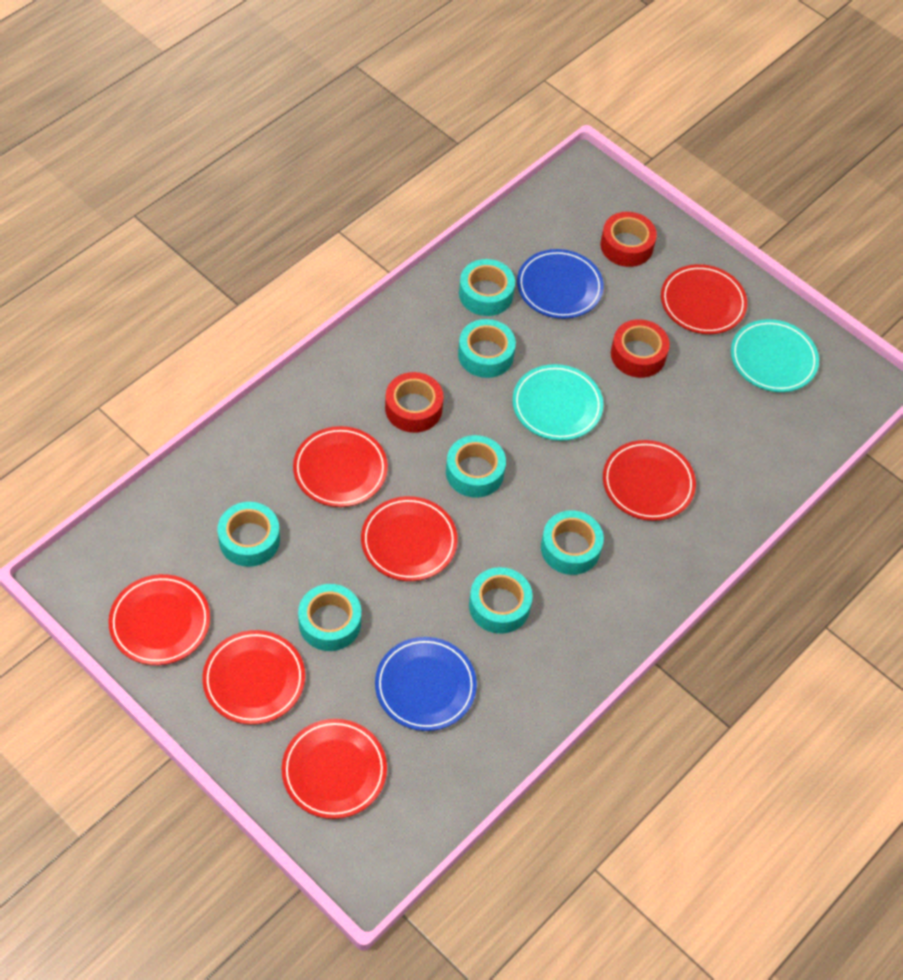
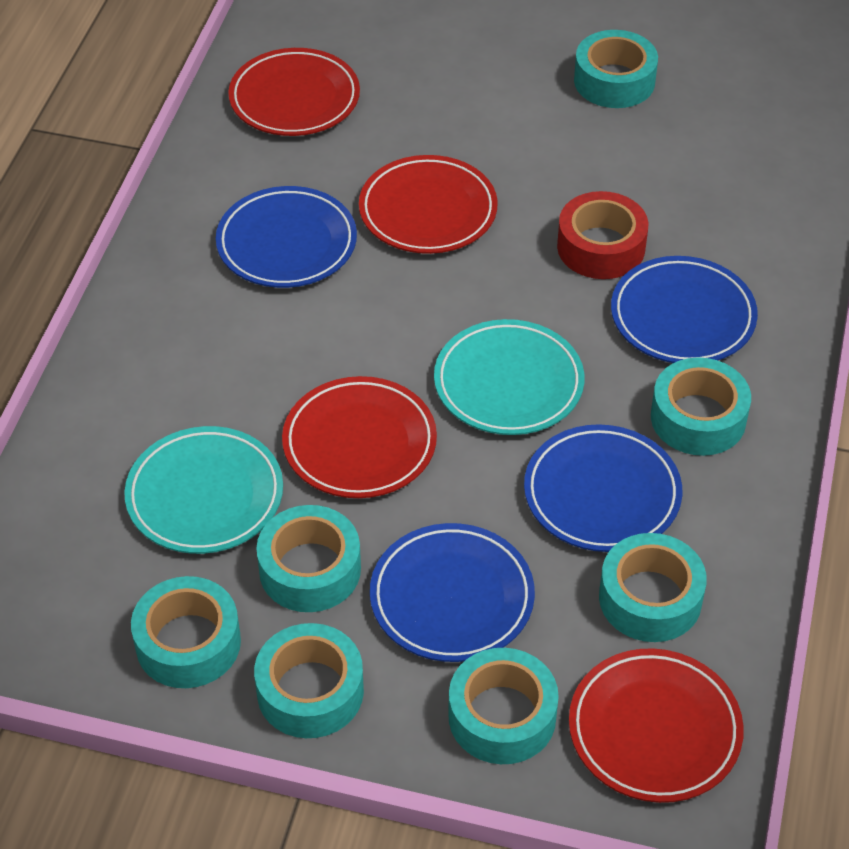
blue plate: [375,637,477,731] [517,249,604,319] = 2 -> [216,186,357,288] [370,523,535,662] [524,424,682,552] [611,256,758,363] = 4
red plate: [108,574,210,665] [202,630,305,725] [282,719,387,819] [293,426,388,507] [361,496,458,581] [603,440,696,521] [661,264,747,334] = 7 -> [228,48,360,136] [282,376,437,498] [359,155,498,254] [569,648,744,803] = 4
red tape: [385,372,444,433] [600,212,657,267] [611,319,670,378] = 3 -> [557,191,648,279] = 1

